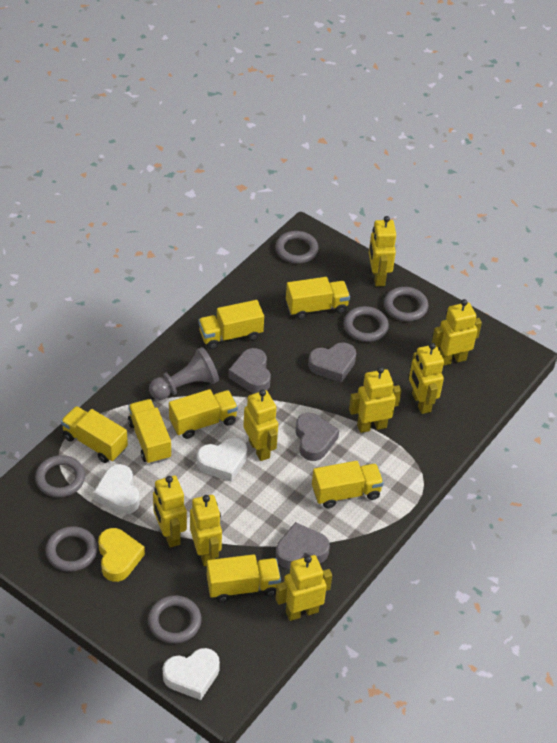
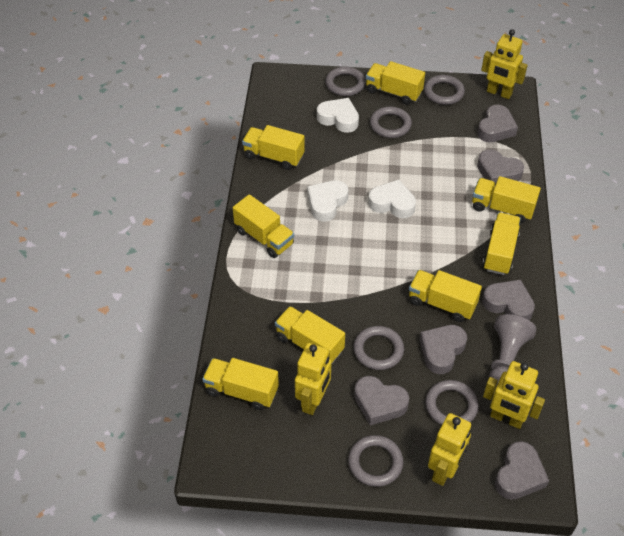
grey heart: [229,348,271,393] [276,522,330,569] [296,413,339,461] [308,342,356,383] = 4 -> [354,376,409,425] [420,325,467,374] [477,105,518,142] [477,150,524,185] [482,280,535,320] [495,441,549,500] = 6
yellow heart: [98,528,145,582] = 1 -> none = 0
yellow robot: [153,476,187,548] [190,495,222,566] [243,389,278,461] [276,555,332,621] [349,367,401,433] [369,216,396,286] [409,343,444,414] [432,299,482,366] = 8 -> [295,343,331,415] [428,413,471,486] [481,29,528,99] [483,361,545,429] = 4
yellow truck: [61,406,128,463] [128,399,171,464] [169,389,238,439] [198,300,264,349] [207,554,281,602] [286,277,350,320] [312,461,384,508] = 7 -> [202,358,279,410] [233,194,294,258] [242,125,305,170] [275,306,345,365] [366,61,425,105] [409,270,482,322] [472,176,541,223] [482,213,521,275] = 8

